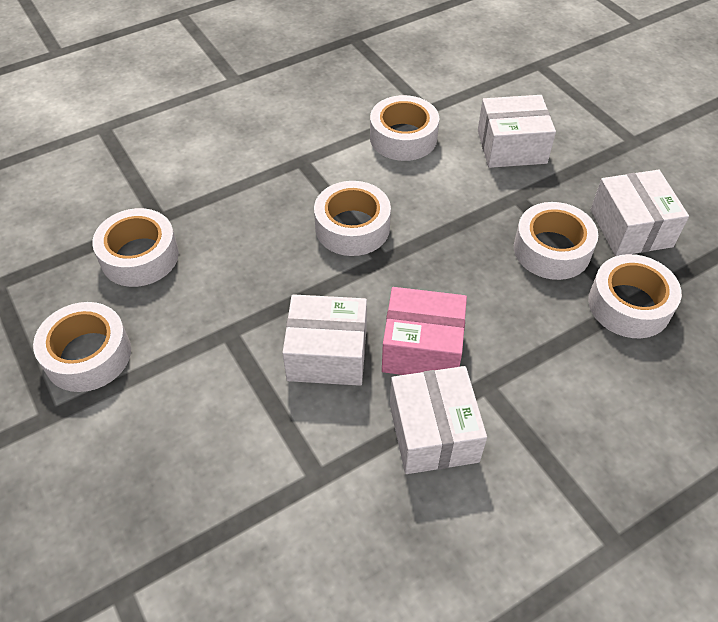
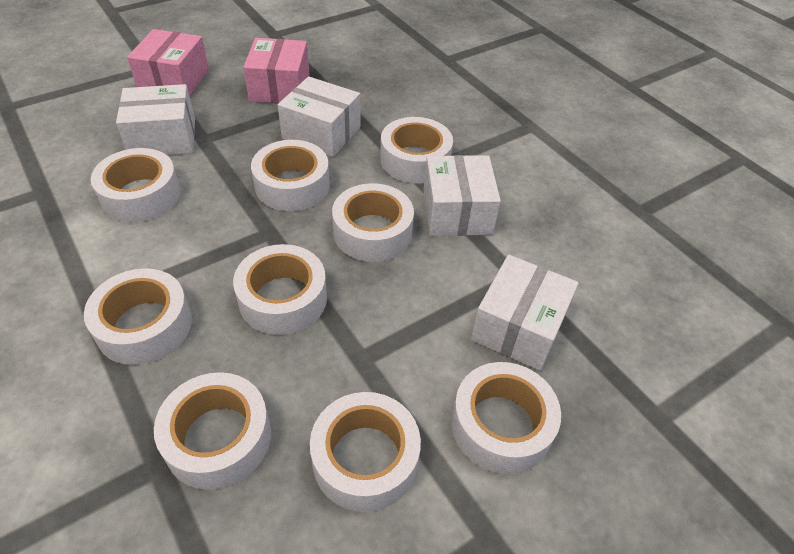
pink box: [382,287,467,375] = 1 -> [127,29,209,96] [243,38,309,103] = 2
white tape: [33,302,131,392] [92,208,179,287] [314,181,391,256] [370,95,439,161] [514,202,598,280] [588,254,682,338] = 6 -> [84,268,192,365] [91,148,180,222] [154,372,271,490] [233,244,327,335] [251,140,330,211] [310,392,421,512] [332,183,414,262] [380,117,453,184] [451,362,561,474] = 9

